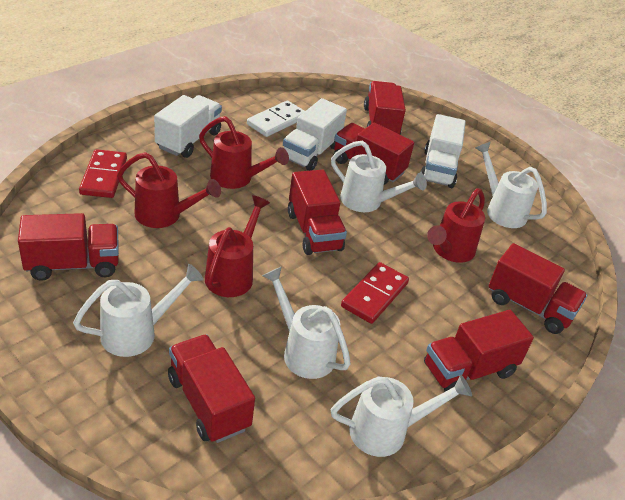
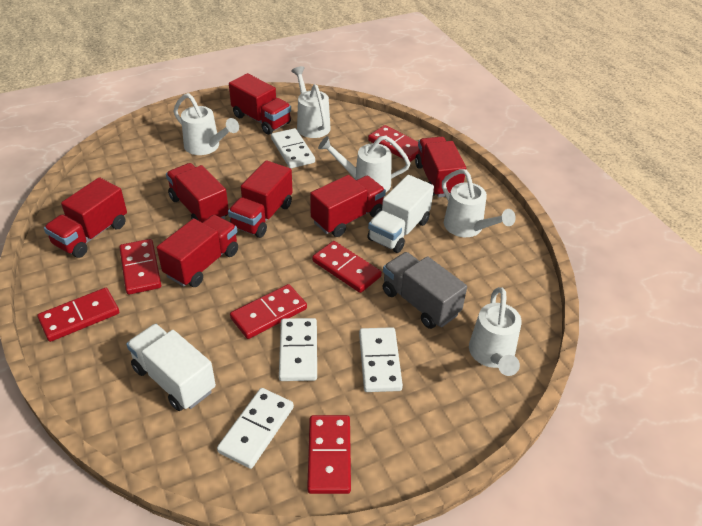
grey truck: none = 0 -> [383,252,467,329] = 1
red domino: [79,149,127,198] [341,262,409,324] = 2 -> [38,288,119,342] [119,239,161,295] [230,284,307,339] [307,415,351,494] [312,241,382,293] [368,125,419,162] = 6
red watering can: [117,152,221,228] [199,116,289,189] [205,195,270,297] [427,188,485,263] = 4 -> none = 0
white domino: [247,100,305,137] = 1 -> [217,388,294,469] [271,128,315,168] [279,318,317,381] [359,327,403,392] = 4
white truck: [154,95,222,158] [283,98,347,171] [420,114,466,188] = 3 -> [126,324,216,411] [367,175,434,253] = 2

